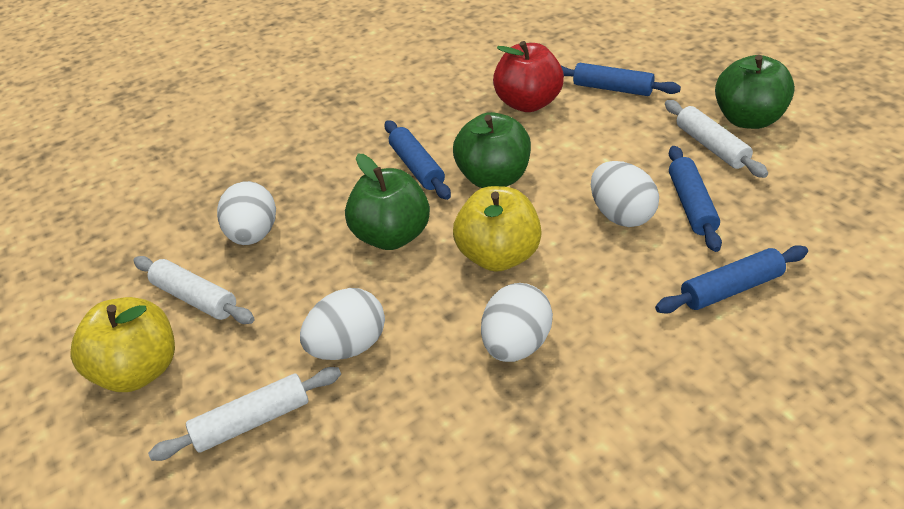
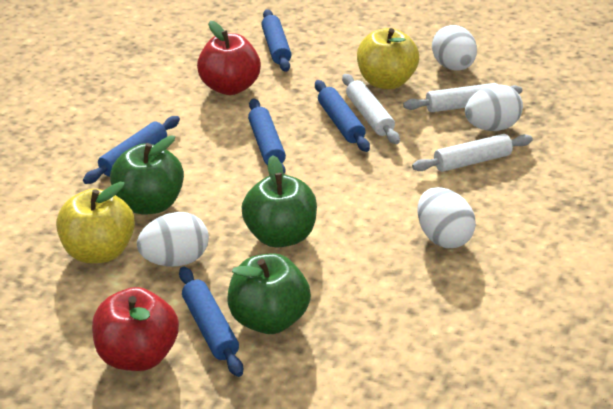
blue rolling pin: [385,120,451,200] [561,63,681,96] [655,245,808,314] [669,146,722,252] = 4 -> [83,116,180,184] [179,267,243,377] [248,99,286,174] [261,9,291,72] [315,80,370,152] = 5
red apple: [493,41,564,112] = 1 -> [92,287,179,371] [197,21,261,95] = 2

